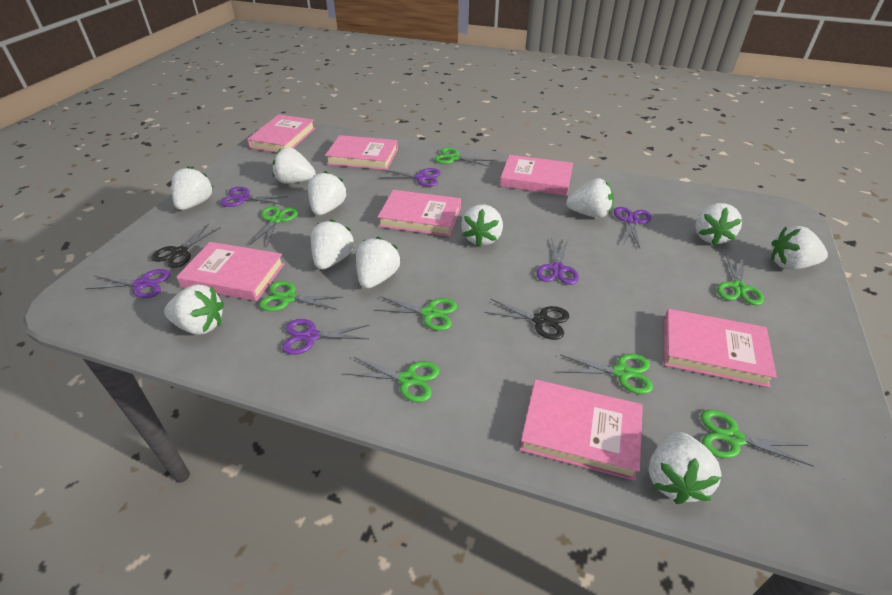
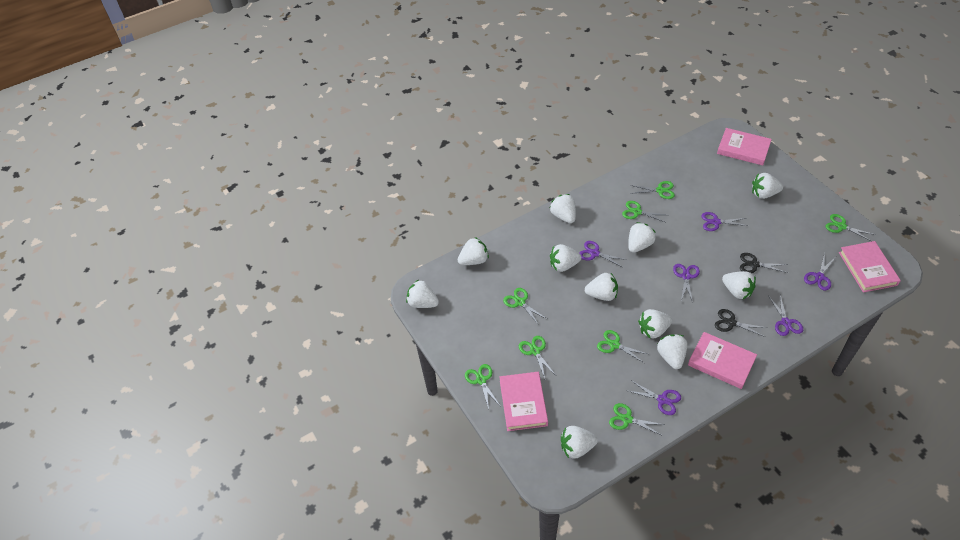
pink book: [176,242,284,301] [247,114,315,153] [325,135,398,170] [378,190,461,237] [500,155,573,196] [519,379,643,481] [664,309,777,388] = 7 -> [500,372,548,431] [688,332,757,389] [717,128,772,165] [839,241,901,292] = 4

